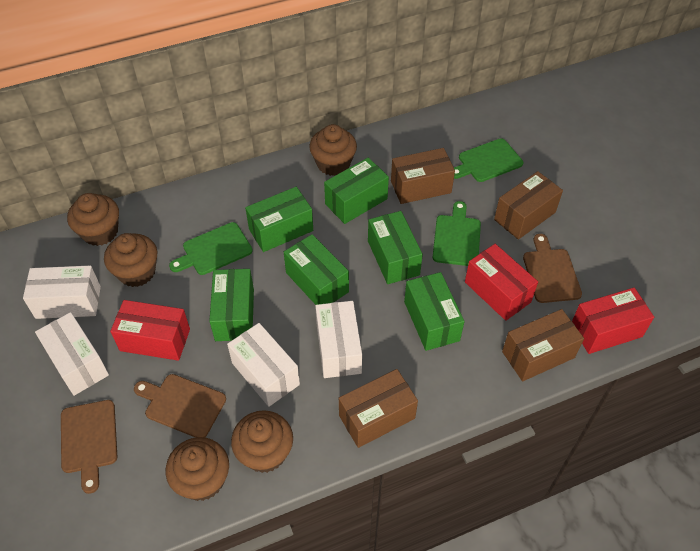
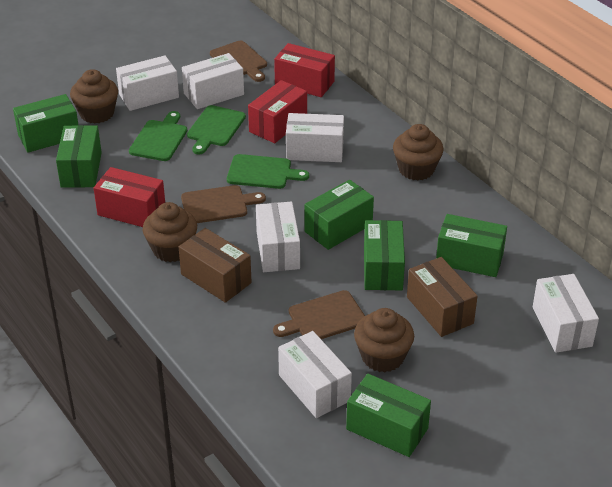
brown box: [339,369,418,448] [391,148,455,204] [494,171,563,240] [502,309,584,381] = 4 -> [179,228,252,303] [407,257,478,337] = 2
brown cupcake: [67,193,119,246] [104,233,158,287] [166,437,229,501] [231,410,293,473] [309,124,357,176] = 5 -> [70,69,118,124] [143,202,197,262] [354,308,414,372] [393,124,444,181] = 4
white box: [23,266,101,319] [35,312,109,396] [227,323,300,407] [315,301,362,378] = 4 -> [116,56,179,111] [182,53,244,109] [256,201,300,272] [278,331,352,418] [286,113,344,162] [533,274,599,353] = 6

